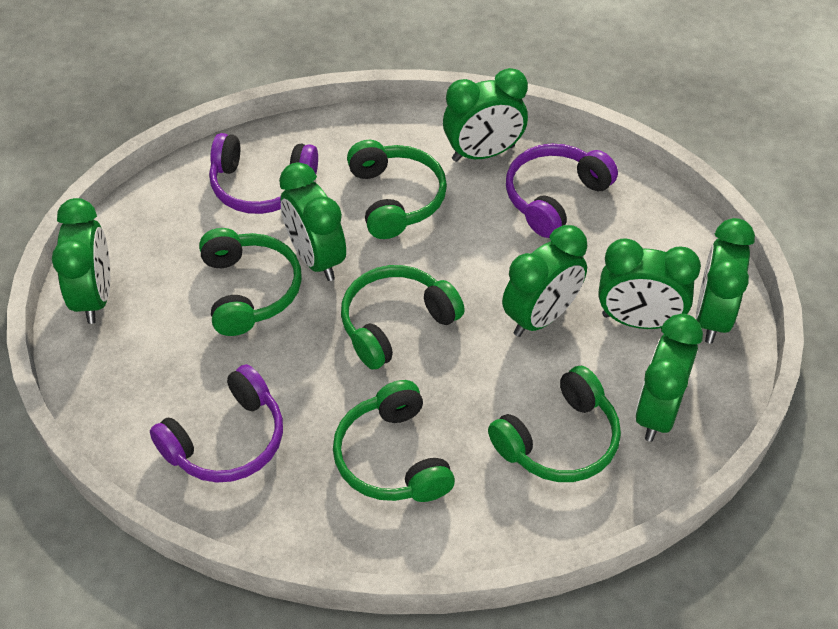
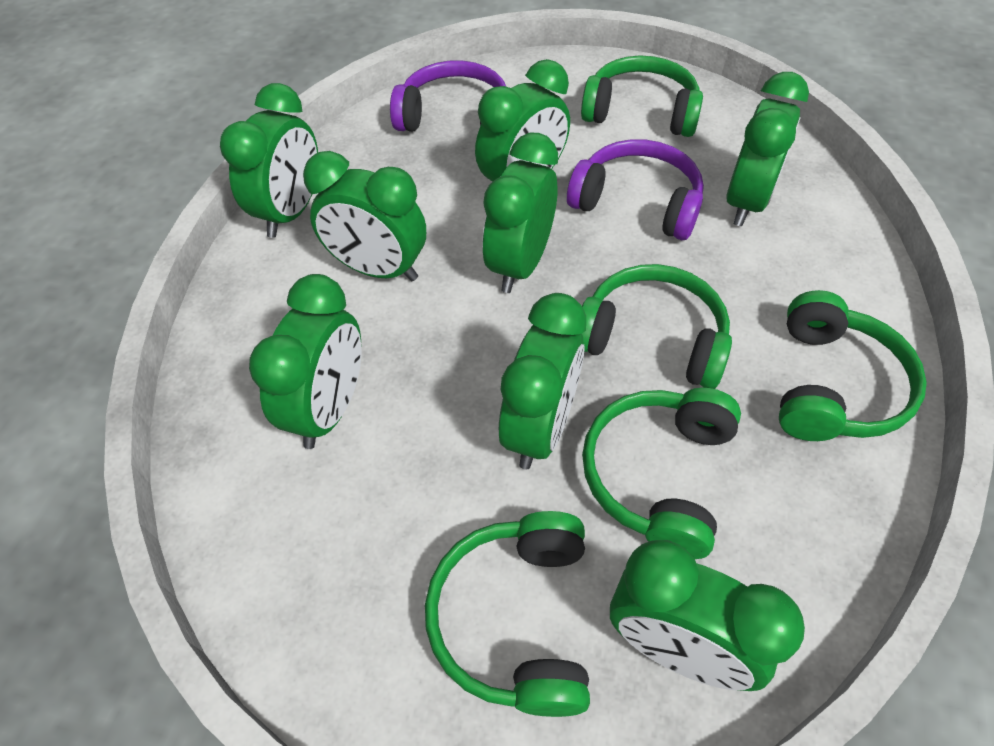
green clock: [52,198,110,324] [279,162,346,281] [443,68,528,162] [502,225,587,337] [598,238,701,329] [635,314,703,442] [696,218,755,344] = 7 -> [220,83,318,238] [249,274,361,449] [303,151,426,281] [475,59,570,182] [482,133,558,293] [499,293,586,469] [610,540,805,691] [726,72,809,226] = 8
purple headphones: [150,364,283,483] [209,133,318,214] [506,144,618,238] = 3 -> [390,60,506,132] [567,139,704,240] = 2

